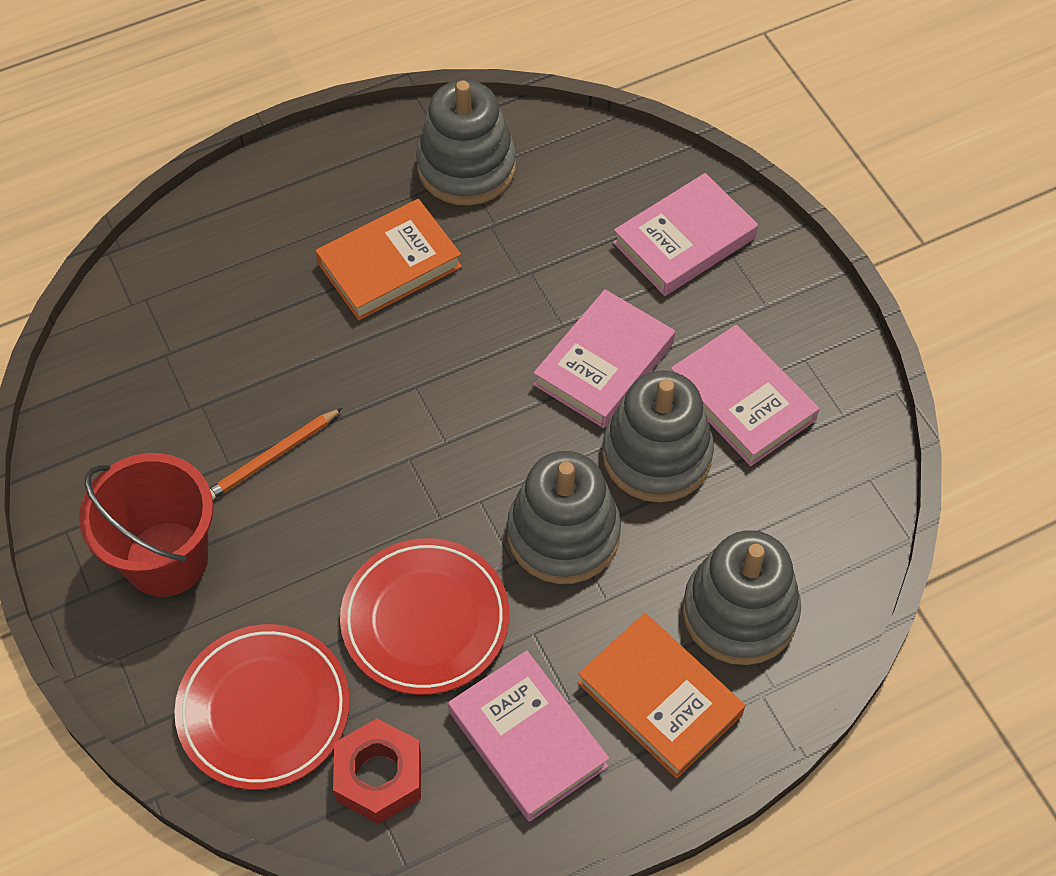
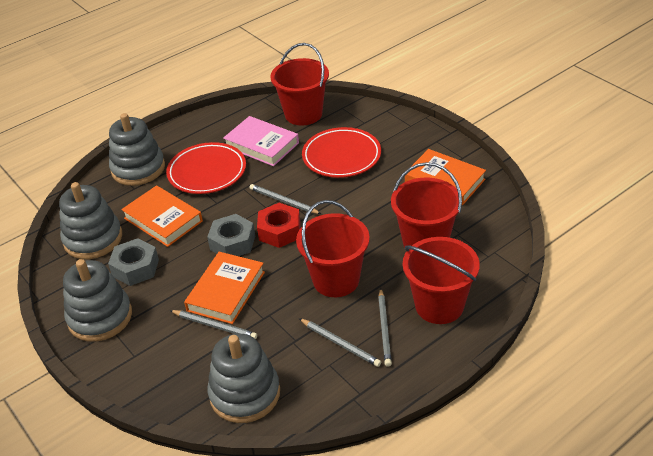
grey nut: none = 0 -> [108,238,159,286] [207,214,255,256] = 2
grey pencil: none = 0 -> [170,310,257,339] [250,184,321,214] [299,318,381,367] [378,288,392,367] = 4
orange book: [315,199,462,320] [578,613,745,779] = 2 -> [121,185,203,247] [184,252,265,324] [405,149,486,205] = 3
orange pencil: [210,408,342,500] = 1 -> none = 0
pink book: [448,650,609,822] [533,289,675,428] [613,173,758,296] [671,325,819,466] = 4 -> [223,116,299,166] = 1
red bucket: [79,453,213,597] = 1 -> [270,43,329,125] [296,200,370,297] [391,162,462,248] [403,237,480,324] = 4

